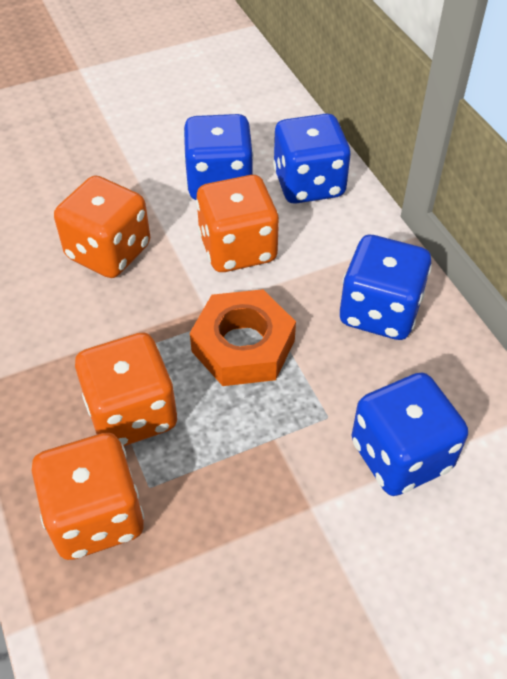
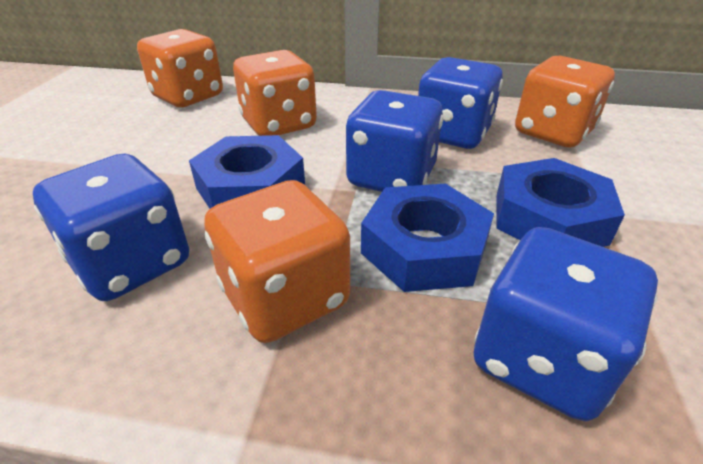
blue nut: none = 0 -> [189,135,305,208] [361,184,494,292] [496,158,625,247] = 3
orange nut: [190,289,296,386] = 1 -> none = 0

